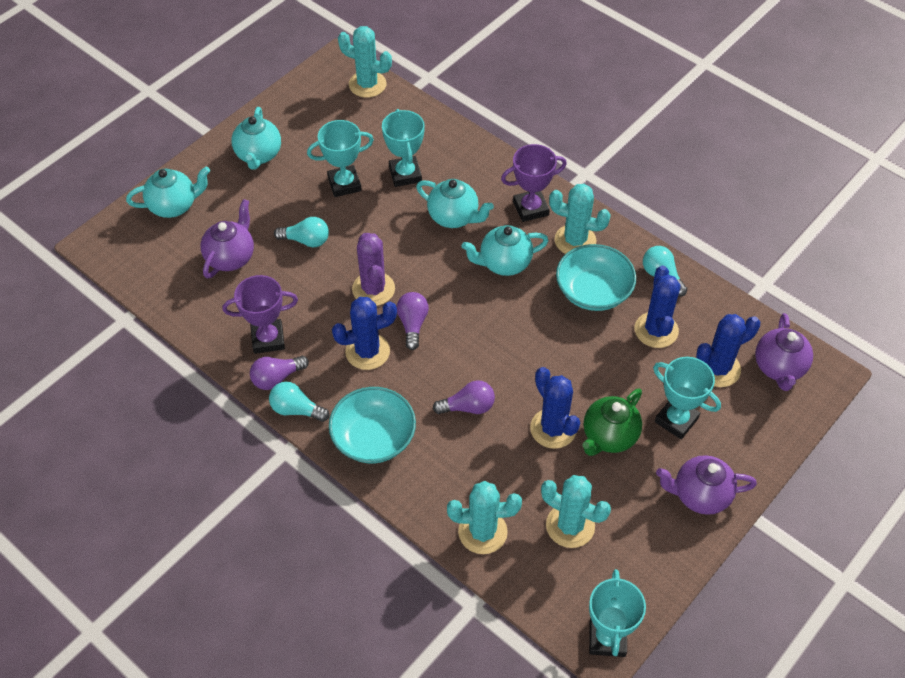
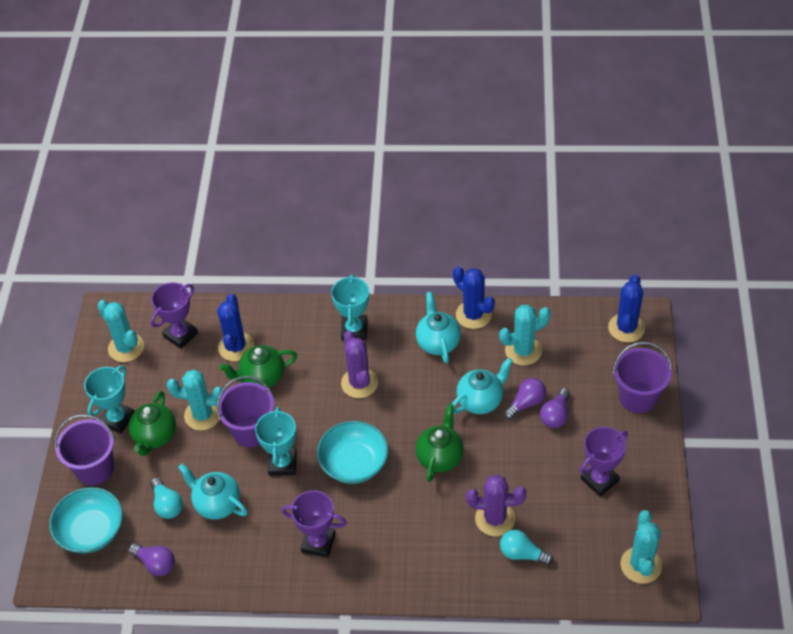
blue cactus: [332,297,397,370] [530,367,580,449] [635,266,681,348] [696,314,760,387] = 4 -> [217,294,254,362] [453,266,495,329] [608,275,645,343] = 3
green teapot: [582,388,642,456] = 1 -> [128,391,176,456] [219,345,297,387] [416,404,464,482] = 3
purple bucket: none = 0 -> [54,414,115,485] [217,376,275,447] [613,342,672,413] = 3
purple cactus: [352,233,395,306] = 1 -> [341,331,378,398] [466,475,526,536] = 2
purple teapot: [201,199,254,278] [656,455,757,515] [755,313,813,391] = 3 -> none = 0
purple trophy: [223,275,298,354] [501,144,567,222] = 2 -> [150,282,198,349] [281,490,347,558] [580,427,628,496] = 3
turquoise light bulb: [269,382,329,422] [274,217,329,247] [643,246,688,296] = 3 -> [150,478,183,519] [500,530,553,565] = 2
turquoise teapot: [126,167,210,218] [232,107,281,170] [416,179,494,228] [461,225,549,276] = 4 -> [178,464,248,519] [416,292,461,363] [452,358,513,414] = 3
turquoise trophy: [307,120,374,197] [382,109,425,187] [589,569,646,657] [653,357,721,439] = 4 -> [84,366,134,434] [255,407,297,476] [331,274,369,340] = 3

